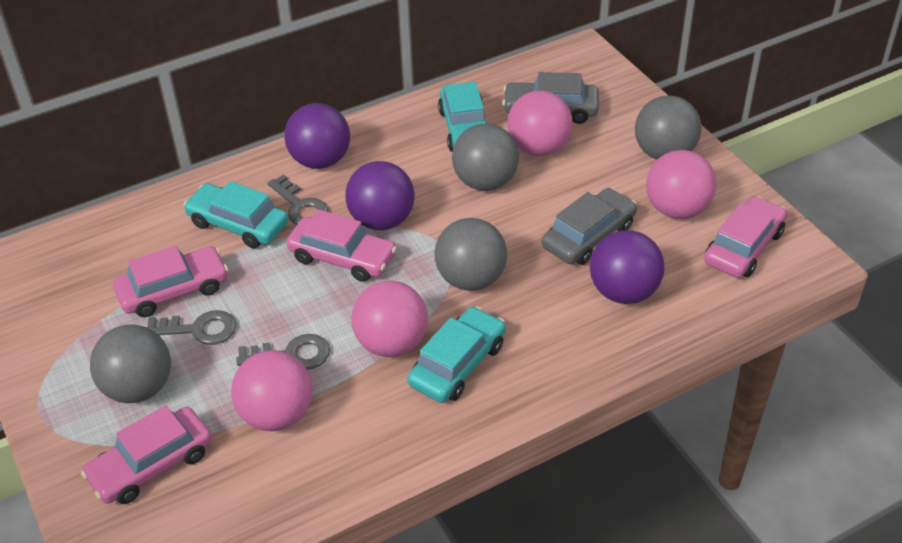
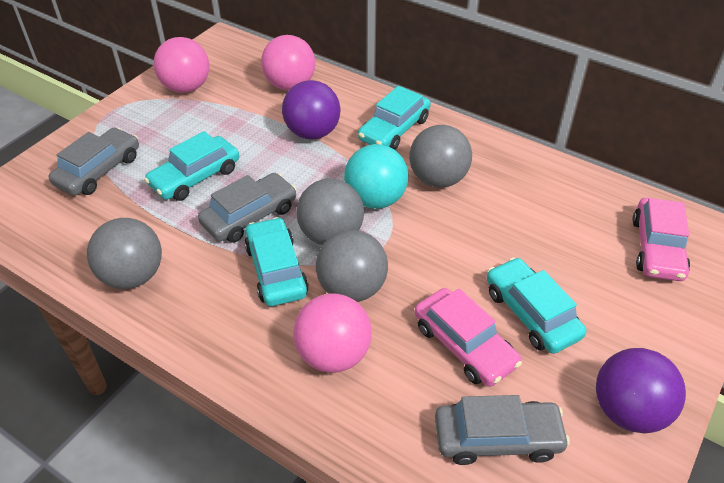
grey car: [502,72,599,124] [542,188,637,265] = 2 -> [49,128,139,196] [198,173,297,243] [435,395,570,465] = 3
grey key: [146,310,236,345] [236,334,330,369] [268,175,328,225] = 3 -> none = 0
pink ball: [231,350,312,431] [351,281,428,357] [507,90,573,156] [646,150,716,219] = 4 -> [154,37,209,93] [261,35,315,90] [293,294,372,373] = 3
pink car: [81,405,212,504] [113,246,228,317] [286,209,397,282] [704,196,787,278] = 4 -> [415,288,522,387] [633,198,690,281] = 2
purple ball: [284,103,350,169] [345,161,414,230] [590,230,664,304] = 3 -> [282,80,340,139] [596,348,686,434] = 2
turquoise ball: none = 0 -> [344,144,409,209] = 1
turquoise car: [184,181,288,248] [407,306,506,403] [438,82,487,152] = 3 -> [144,131,239,201] [244,217,309,306] [358,86,431,150] [487,257,586,354] = 4

